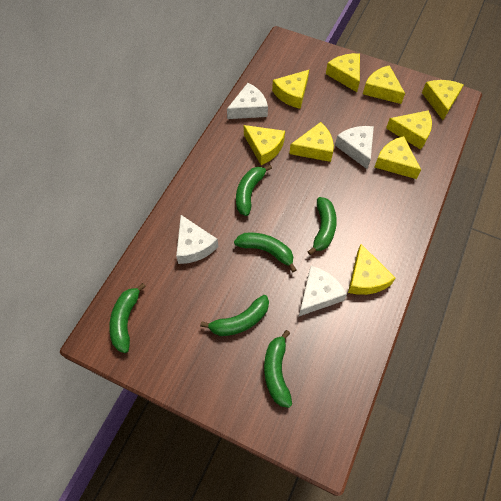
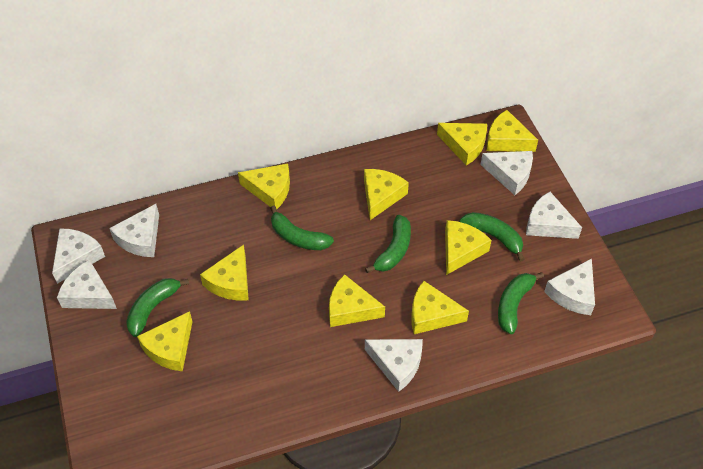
green banana: [109,283,146,353] [200,295,269,336] [234,232,296,272] [236,165,272,216] [264,330,292,408] [307,197,337,255] = 6 -> [126,278,189,337] [270,206,334,250] [365,215,411,273] [460,212,525,262] [498,272,544,334] = 5
white cheese: [176,215,218,264] [227,83,268,119] [299,266,347,316] [335,126,374,169] = 4 -> [52,228,105,284] [57,260,117,309] [109,204,159,257] [365,339,423,392] [480,151,533,195] [526,192,582,239] [544,258,595,315] = 7

